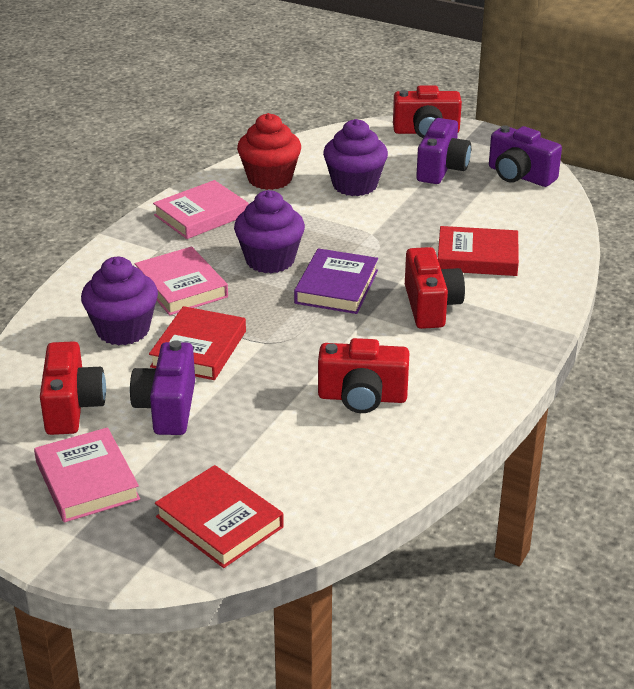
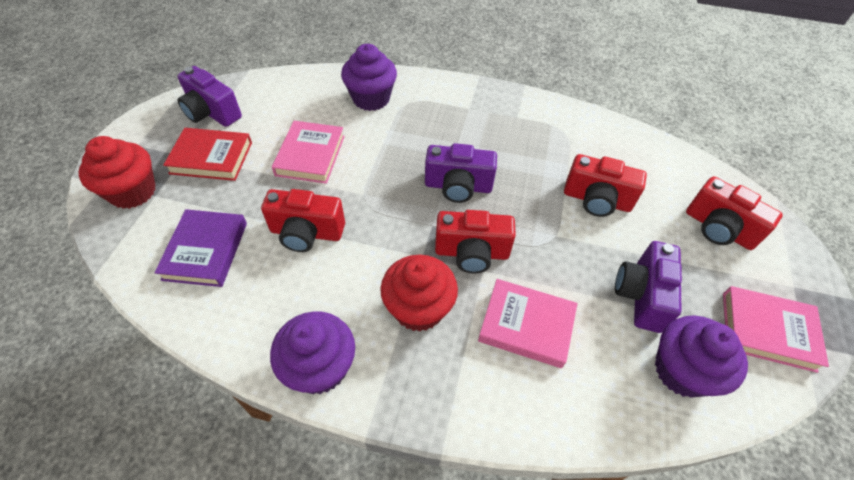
red book: [149,306,246,380] [155,465,284,568] [438,226,519,276] = 3 -> [163,128,252,181] = 1
red cupcake: [237,113,301,190] = 1 -> [78,136,156,209] [380,255,458,332] = 2

